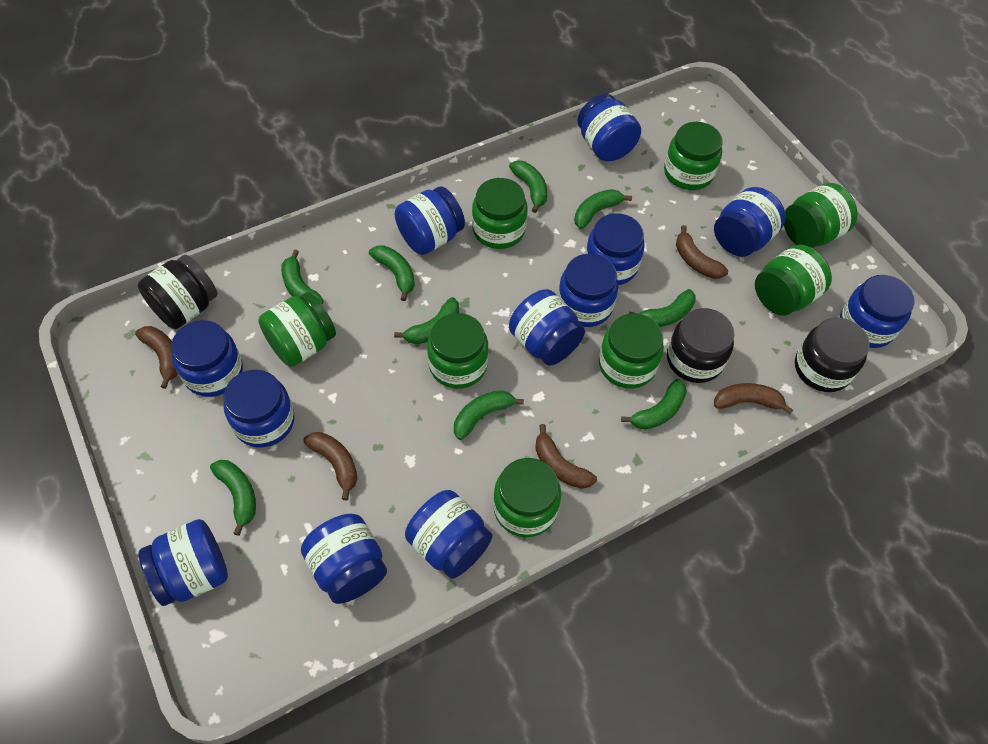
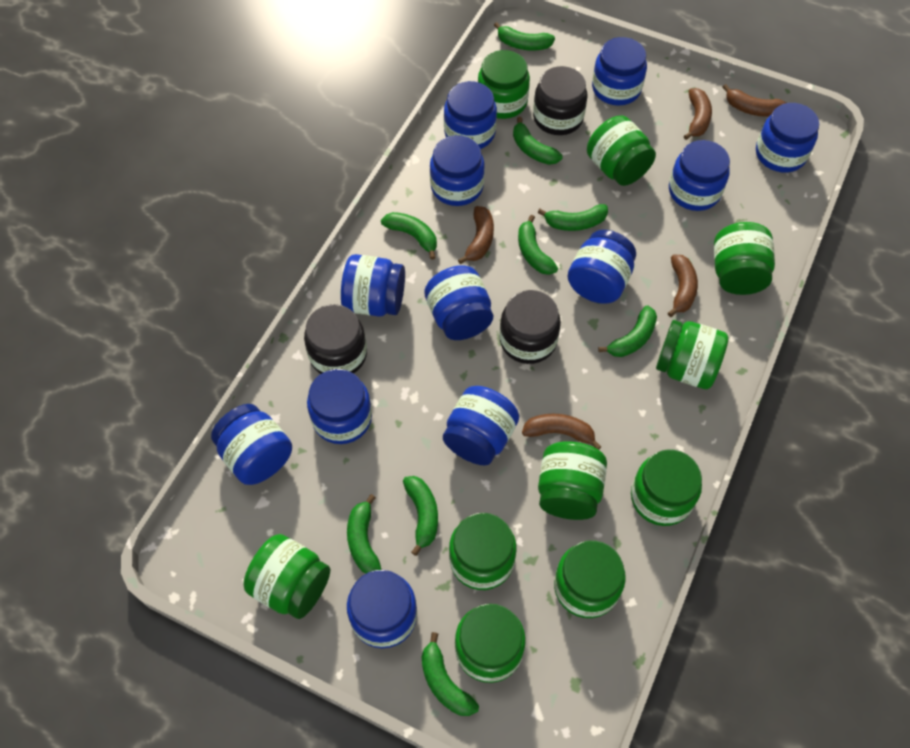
green jar: [258,292,336,367] [427,313,489,389] [472,178,528,249] [493,458,561,537] [599,313,664,389] [664,122,723,190] [755,245,832,316] [784,183,857,248] = 8 -> [243,534,330,619] [449,513,517,590] [455,604,526,683] [478,50,530,119] [538,441,607,520] [554,540,626,618] [587,115,656,186] [631,450,702,526] [656,320,728,389] [714,222,775,295] = 10

